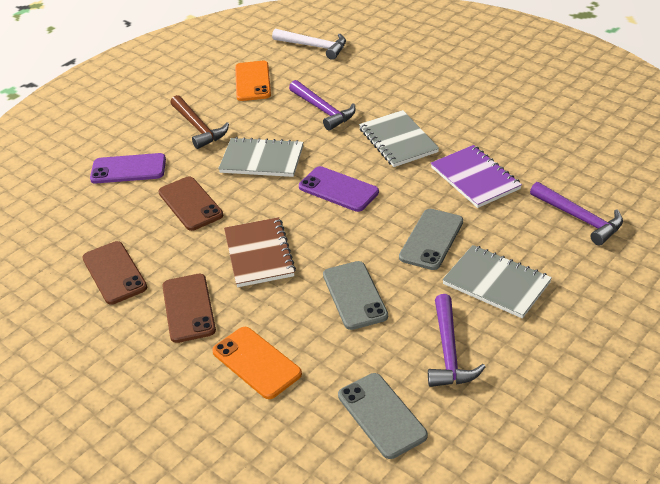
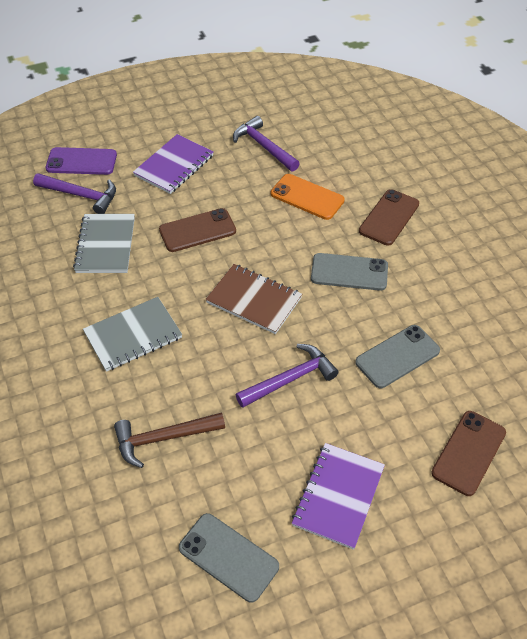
grey notebook: [218,137,303,177] [359,110,439,167] [442,245,552,319] = 3 -> [73,214,135,273] [83,297,182,372] = 2
orange phone: [212,327,302,399] [235,61,271,101] = 2 -> [271,174,345,220] = 1
purple notebook: [431,145,522,208] = 1 -> [133,134,214,194] [292,443,385,550] = 2
purple phone: [90,153,166,183] [299,166,379,212] = 2 -> [46,147,117,175] = 1
white hammer: [272,29,346,60] = 1 -> none = 0

